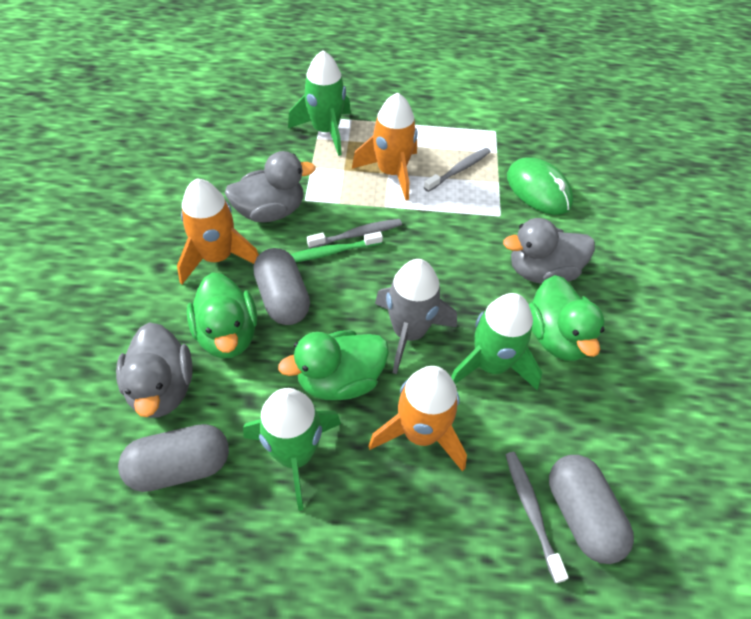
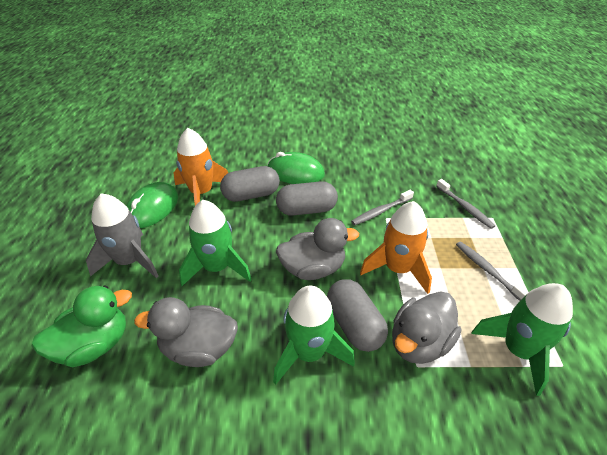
green duck: [187,272,257,359] [278,330,389,400] [529,275,605,361] = 3 -> [32,285,132,367] = 1
green mouse: [507,157,574,215] = 1 -> [126,182,178,228] [267,152,325,184] = 2
green toothbrush: [291,232,383,262] = 1 -> none = 0
orange rocket: [177,179,259,284] [352,92,417,200] [368,366,467,472] = 3 -> [174,128,228,206] [360,201,432,294] = 2

